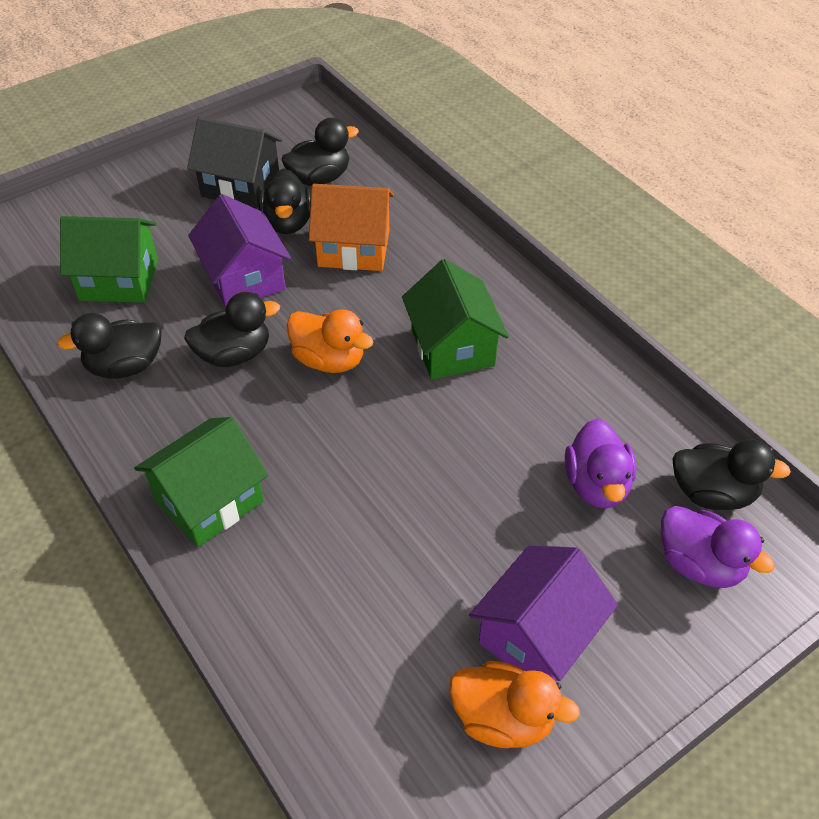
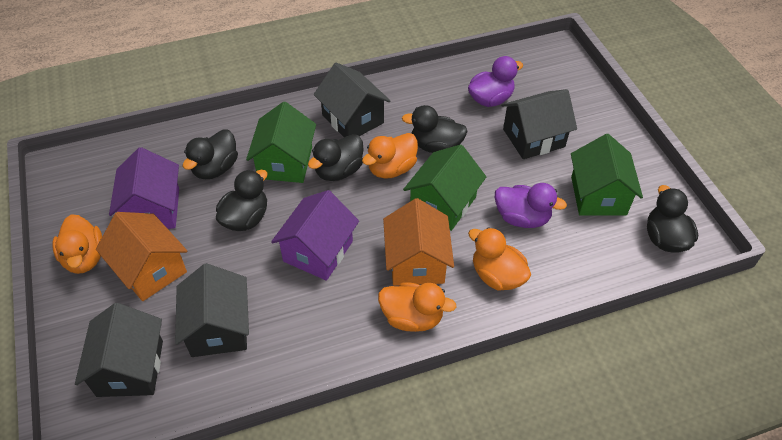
black house: [187,117,283,209] = 1 -> [75,303,163,397] [175,263,249,357] [314,63,391,137] [501,89,577,159] = 4
orange duck: [287,310,373,373] [449,661,580,748] = 2 -> [53,214,102,274] [362,133,418,179] [378,283,457,332] [468,227,531,291] = 4
orange house: [309,184,394,271] = 1 -> [96,212,187,301] [383,198,454,286] = 2

